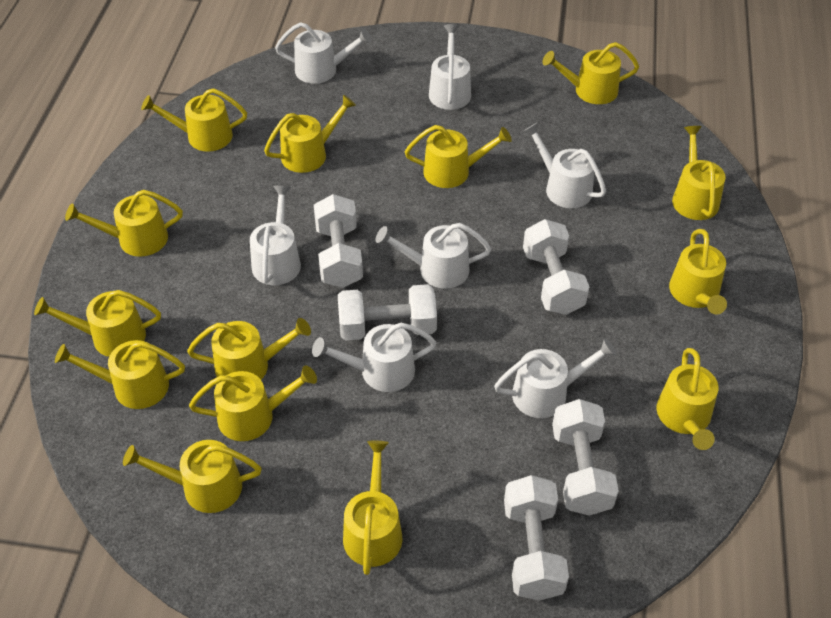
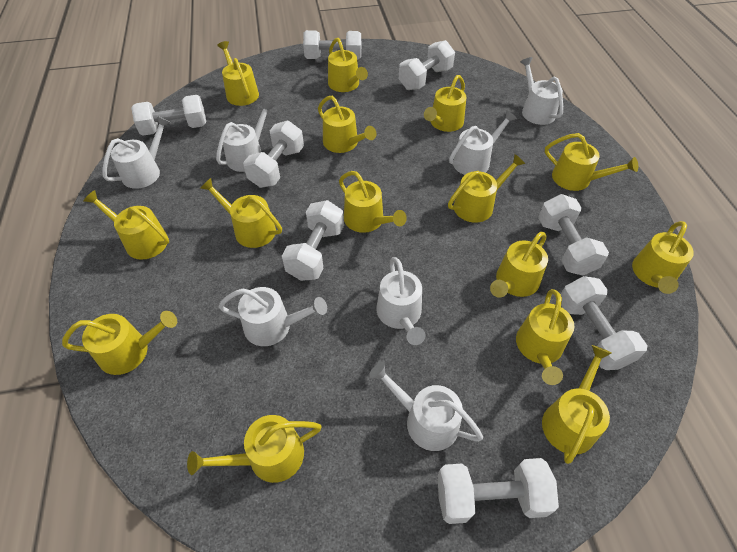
white dumbbell: [314,194,363,288] [338,284,437,341] [504,475,569,601] [523,219,589,315] [552,399,619,516] = 5 -> [131,95,206,136] [243,121,304,188] [282,200,344,281] [303,30,361,60] [399,40,455,90] [437,458,559,524] [538,194,609,275] [561,276,648,370] = 8
yellow watering can: [34,290,161,357] [55,340,185,409] [65,190,183,257] [123,440,262,513] [141,88,247,151] [187,318,311,379] [189,365,317,441] [264,95,356,173] [343,440,402,575] [405,125,512,188] [542,42,639,104] [656,348,718,450] [669,229,727,315] [672,126,726,220] = 14 -> [62,311,177,375] [83,190,169,260] [187,415,322,483] [200,178,282,248] [217,41,259,106] [318,96,377,153] [328,38,368,92] [339,171,407,233] [424,75,466,132] [448,154,526,223] [490,232,548,298] [516,289,574,385] [542,345,612,464] [545,133,638,191] [632,221,694,294] = 15

